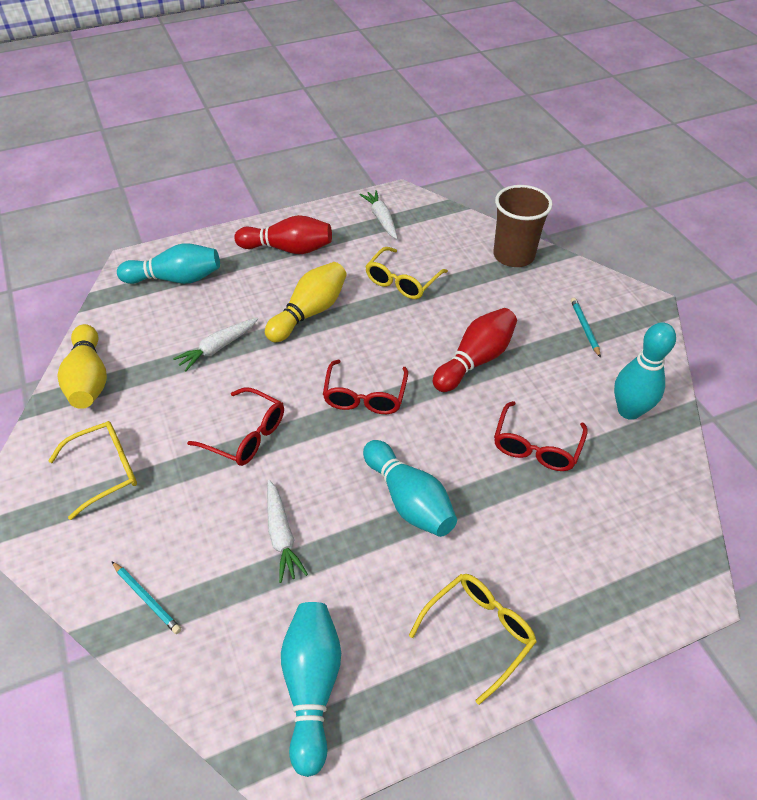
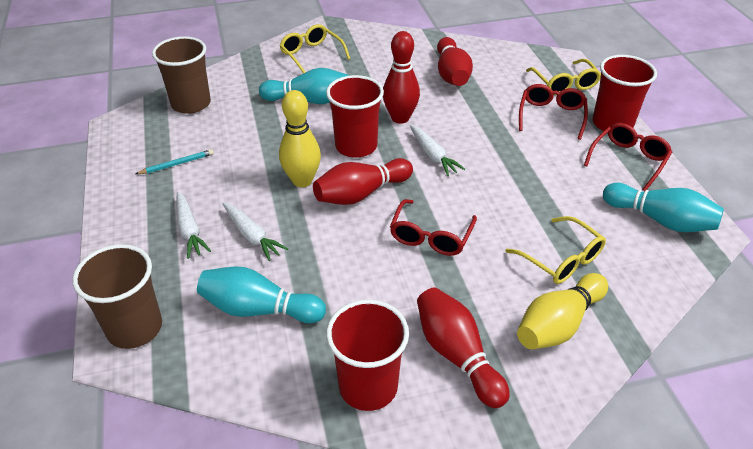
brown cup: [493,185,553,267] = 1 -> [72,244,162,349] [152,36,211,114] = 2
red bowling pin: [234,215,332,254] [433,308,517,392] = 2 -> [313,158,413,205] [383,31,420,124] [417,287,510,408] [437,37,473,86] = 4
red cup: none = 0 -> [326,75,384,158] [326,300,409,411] [592,55,657,133] = 3
turquoise bowling pin: [117,243,220,284] [281,602,341,777] [363,440,457,537] [614,322,676,420] = 4 -> [197,266,326,323] [259,68,350,104] [603,183,724,232] = 3
turquoise pencil: [112,562,181,634] [571,298,601,358] = 2 -> [136,149,214,174] = 1

